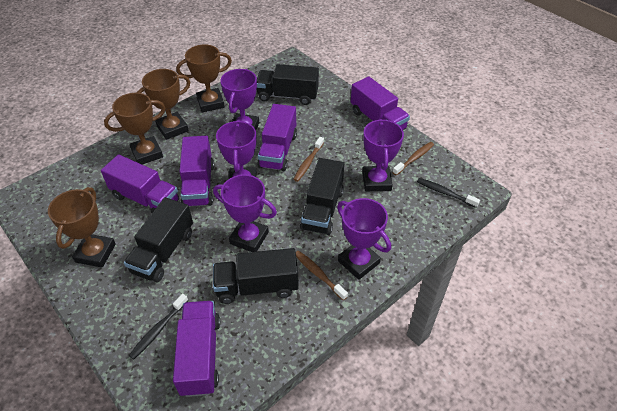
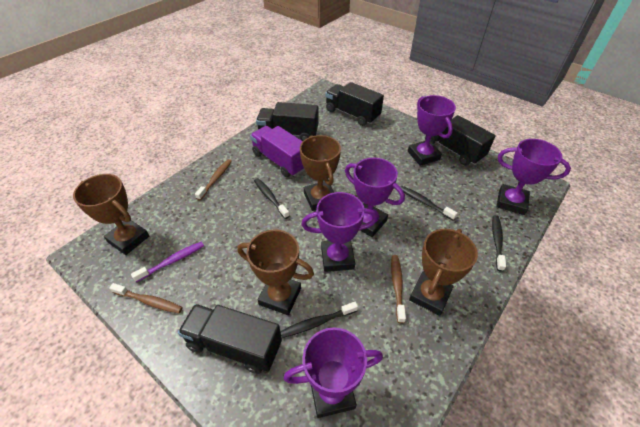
black toothbrush: [129,294,188,359] [417,178,480,208] = 2 -> [254,178,289,219] [280,302,358,338] [401,186,458,220] [492,215,506,272] = 4
purple toothbrush: none = 0 -> [131,242,204,282] = 1
purple truck: [101,154,179,213] [173,301,220,397] [179,136,214,206] [257,104,297,171] [351,76,410,130] = 5 -> [250,126,305,177] = 1

